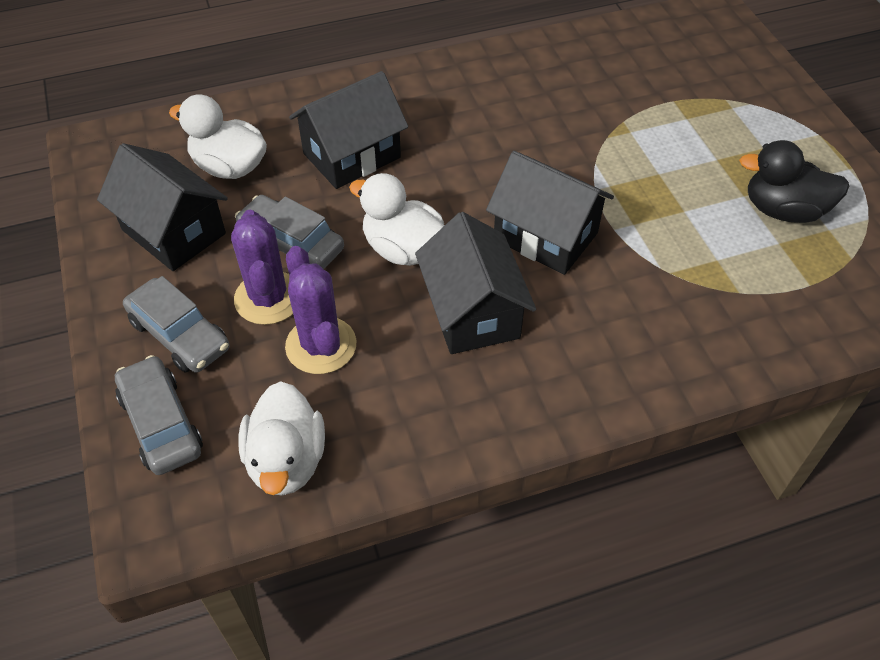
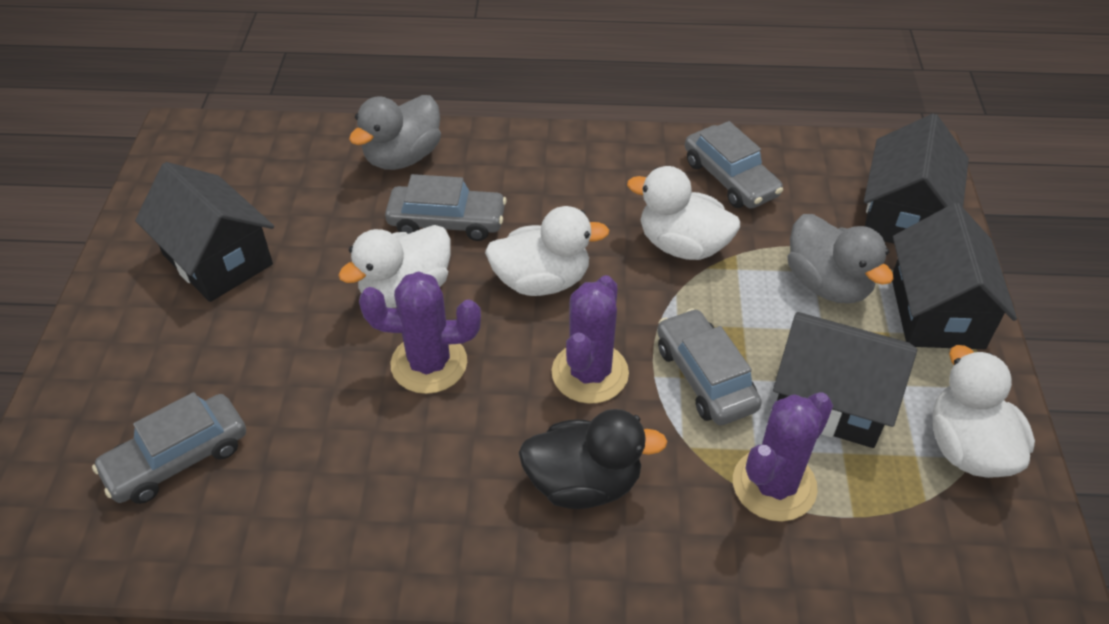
grey car: [115,355,203,475] [123,276,229,373] [235,195,344,269] = 3 -> [92,392,246,504] [385,174,507,241] [657,308,762,425] [685,121,783,209] = 4
grey duck: none = 0 -> [349,95,441,170] [787,214,894,303] = 2
purple cactus: [231,210,293,325] [285,246,357,374] = 2 -> [359,271,481,394] [552,275,629,404] [733,392,833,522] = 3
white duck: [169,94,267,179] [238,381,325,496] [349,173,445,266] = 3 -> [338,225,451,308] [485,206,610,296] [627,166,740,260] [932,345,1035,478] = 4

